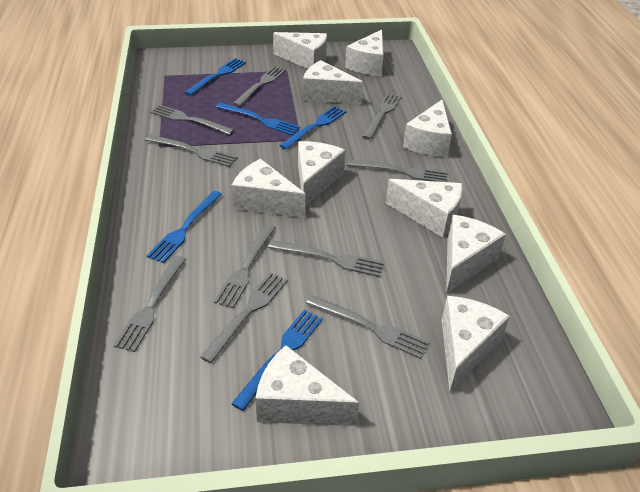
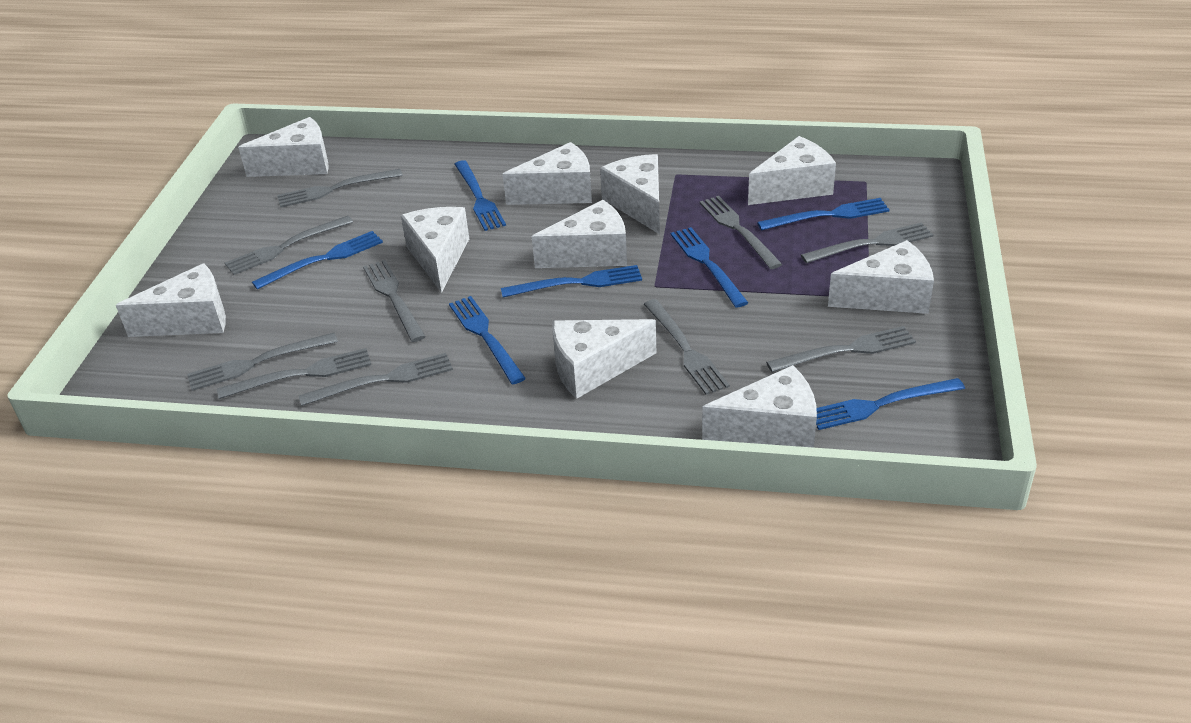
blue fork: [147,191,222,263] [184,58,246,96] [216,103,300,136] [231,310,323,411] [279,106,346,149] = 5 -> [252,231,383,290] [449,296,526,384] [454,160,506,231] [501,265,642,297] [671,227,748,308] [757,198,890,231] [816,378,965,430] = 7

